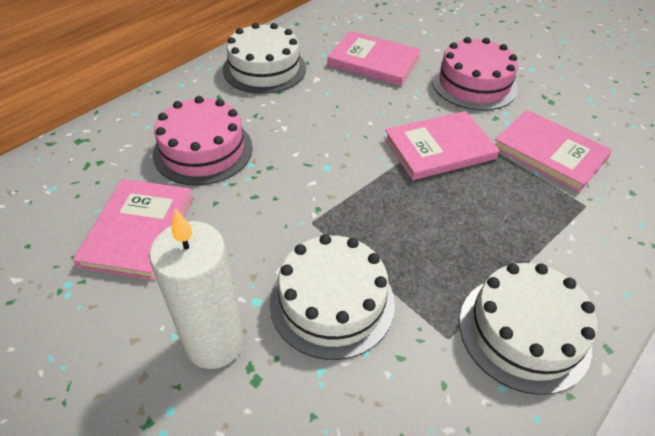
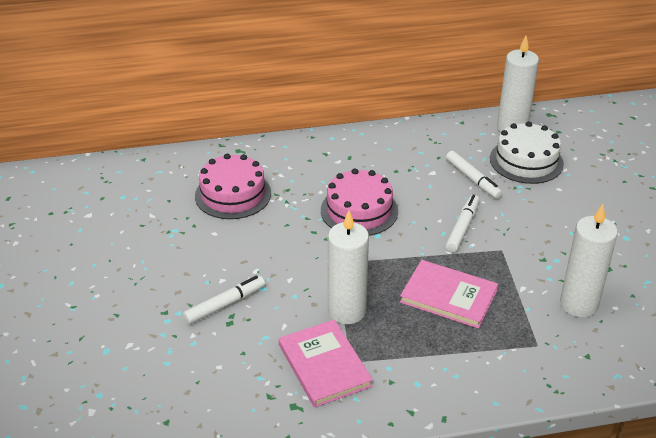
pink book: [73,179,193,280] [327,31,421,86] [384,111,499,180] [495,110,612,193] = 4 -> [279,319,373,408] [400,260,498,329] = 2
white cake: [223,23,306,94] [270,234,395,360] [459,263,597,395] = 3 -> [490,122,564,184] = 1
white candle: [149,209,244,369] = 1 -> [328,210,369,324] [497,36,539,132] [560,204,618,318] = 3
white marker: none = 0 -> [183,276,265,324] [446,151,503,199] [446,195,479,252] = 3

